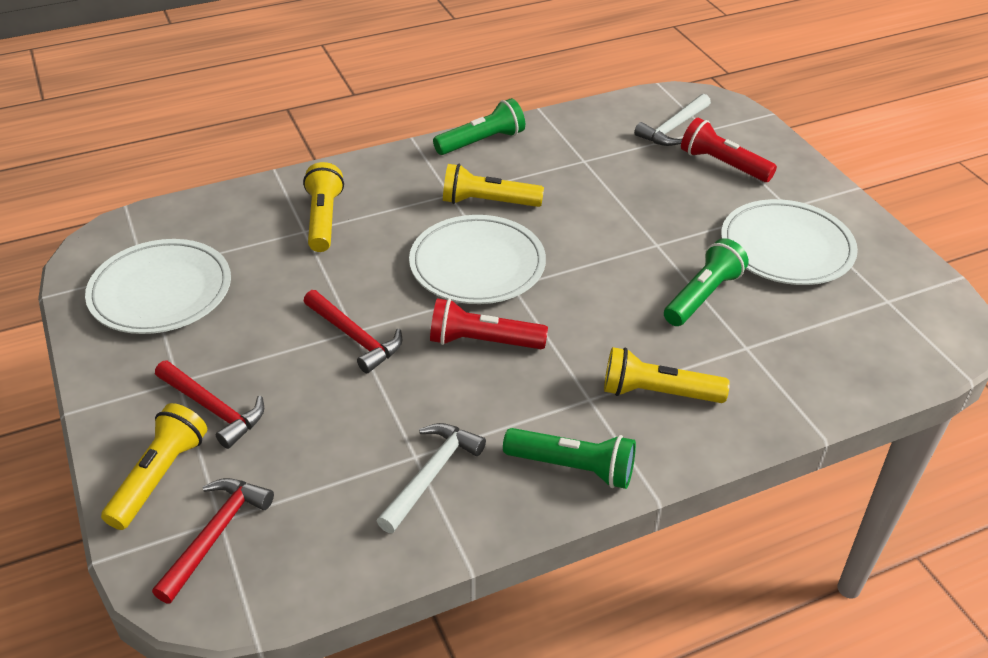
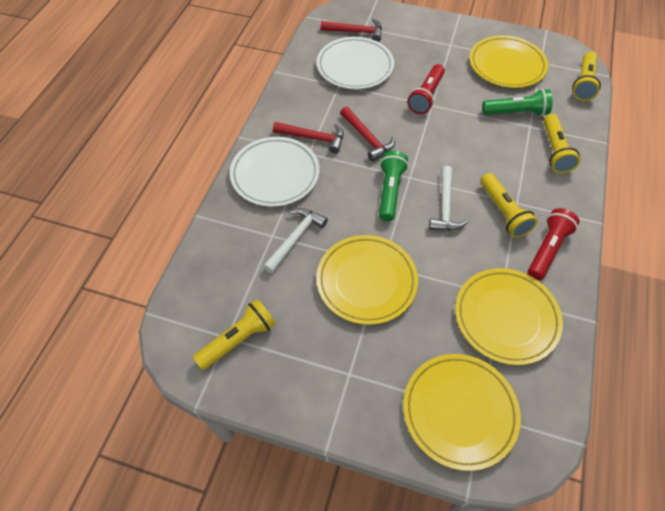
green flashlight: [433,98,525,155] [503,428,636,489] [664,238,749,326] = 3 -> [379,151,408,221] [482,89,553,116] = 2
white plate: [85,239,231,334] [409,215,546,304] [721,199,858,285] = 3 -> [230,137,320,207] [317,37,394,89] = 2
yellow plate: none = 0 -> [316,235,418,325] [403,354,521,471] [455,268,563,365] [469,35,548,88] = 4

